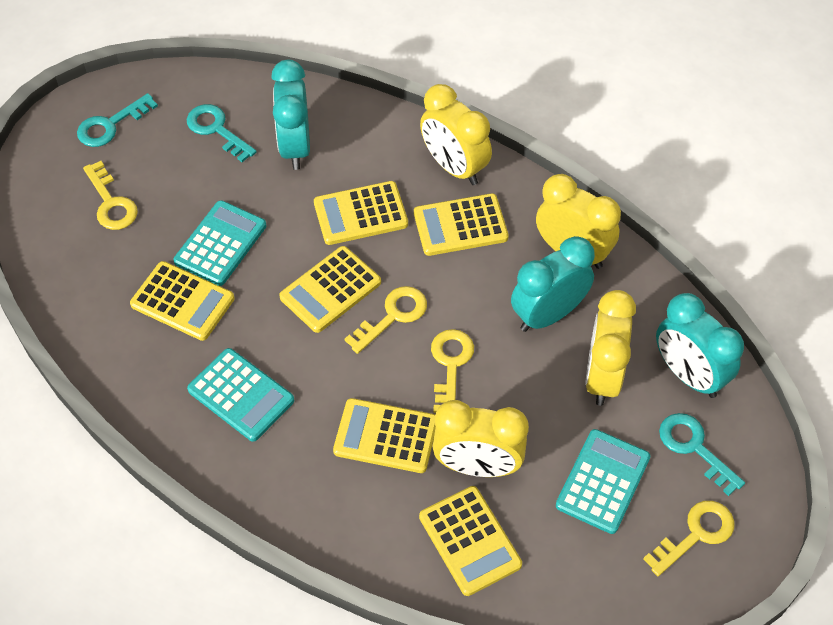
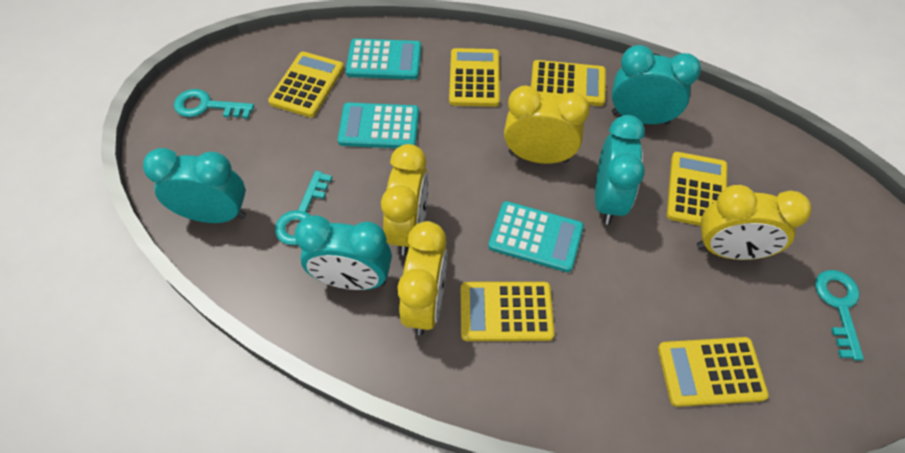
turquoise clock: [271,60,310,170] [511,236,595,332] [656,293,744,398] = 3 -> [143,148,246,223] [294,215,392,290] [595,115,645,225] [612,45,701,125] = 4
yellow key: [83,161,138,230] [344,286,427,354] [431,329,474,413] [643,501,734,576] = 4 -> none = 0

